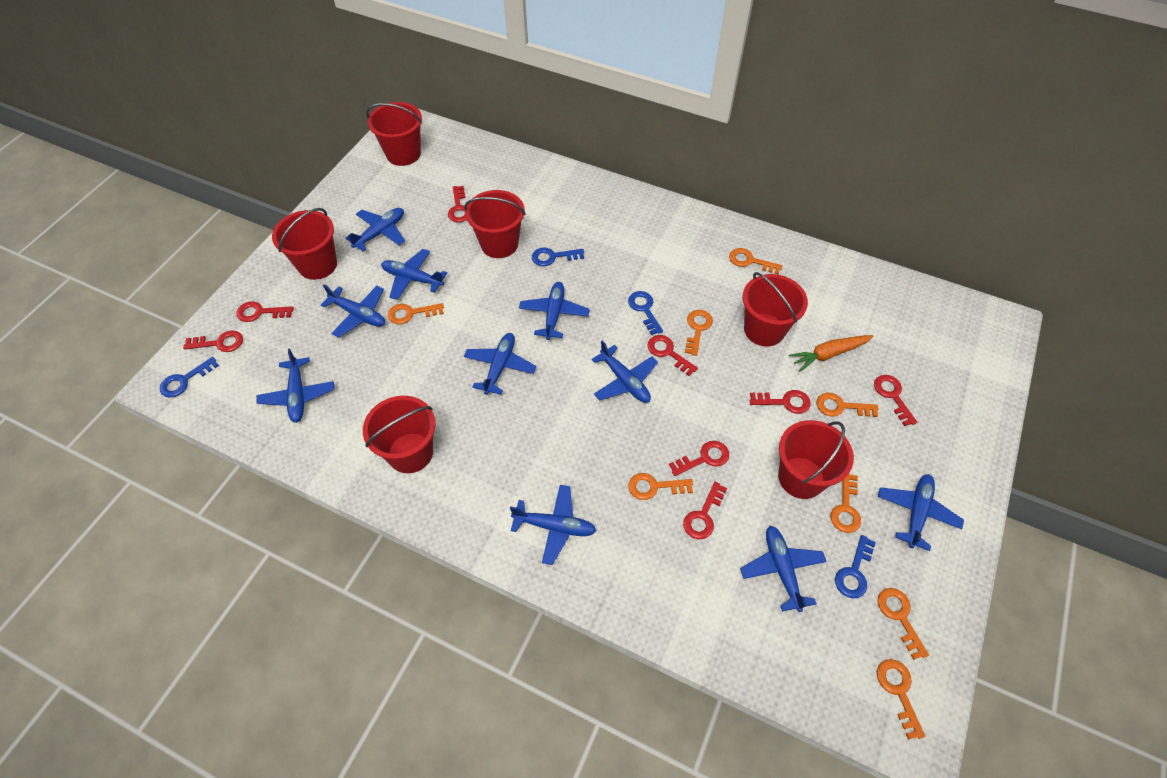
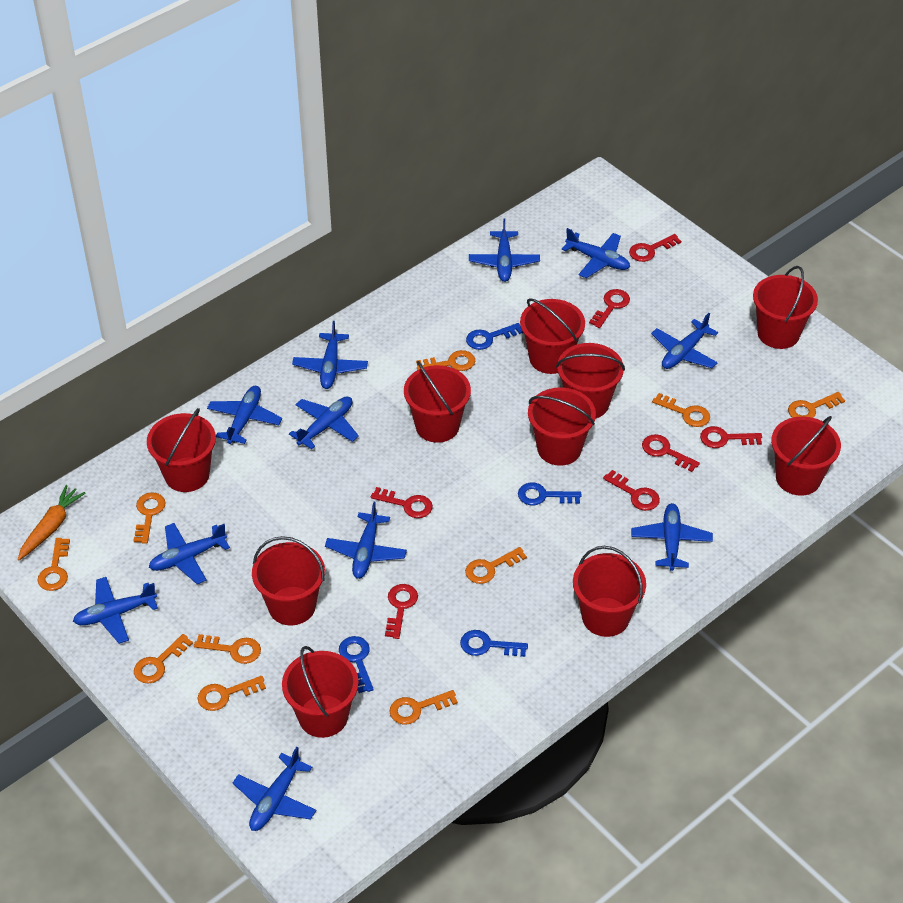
blue plane: [256,349,334,423] [321,285,385,338] [346,208,405,251] [381,249,447,300] [464,333,536,395] [510,485,596,565] [519,282,590,340] [592,340,658,403] [740,526,827,612] [878,474,964,551] = 10 -> [73,577,158,644] [149,523,230,584] [207,386,282,444] [232,747,316,831] [289,397,359,449] [292,321,368,389] [325,502,407,579] [469,219,540,282] [562,228,630,278] [631,503,713,571] [651,313,718,369] = 11
orange key: [388,303,444,324] [628,473,693,500] [685,310,713,356] [729,248,782,275] [817,393,878,417] [830,474,861,533] [877,588,929,660] [877,659,925,740] = 8 -> [37,538,70,591] [133,492,166,544] [134,634,193,683] [194,634,261,664] [198,676,266,711] [389,690,458,725] [416,350,475,371] [465,547,527,584] [652,393,710,427] [788,392,845,418] = 10
red bucket: [272,208,337,280] [363,396,435,473] [366,102,422,166] [464,190,526,258] [743,272,808,347] [778,420,854,499] = 6 -> [147,408,216,492] [252,536,325,625] [282,646,359,738] [404,361,471,443] [520,298,585,374] [528,387,596,466] [556,343,625,419] [573,546,646,637] [753,266,818,349] [771,416,841,496] = 10
red key: [183,330,243,352] [237,301,294,322] [448,186,467,222] [647,335,698,376] [669,441,729,476] [683,482,727,539] [750,390,810,414] [874,375,917,426] = 8 -> [371,487,433,518] [385,584,418,639] [589,289,630,328] [603,470,660,511] [629,234,681,262] [642,434,700,472] [700,426,762,448] = 7

